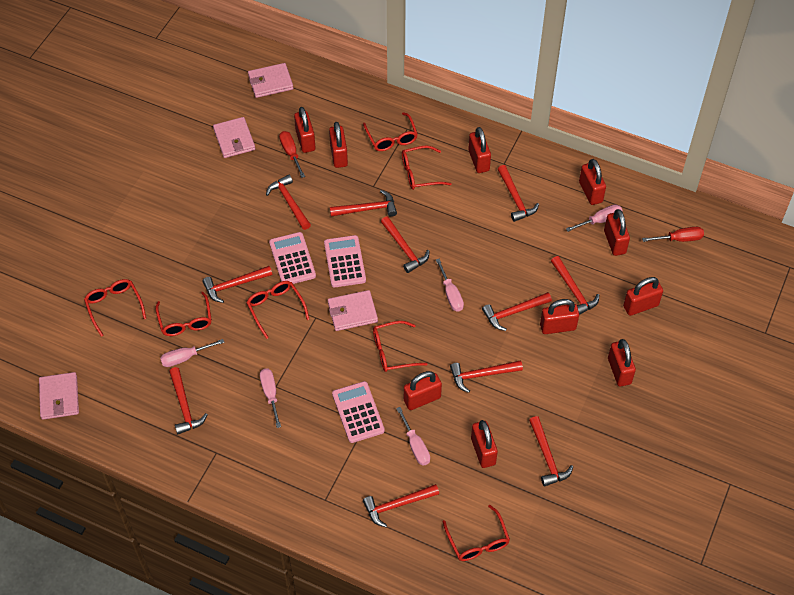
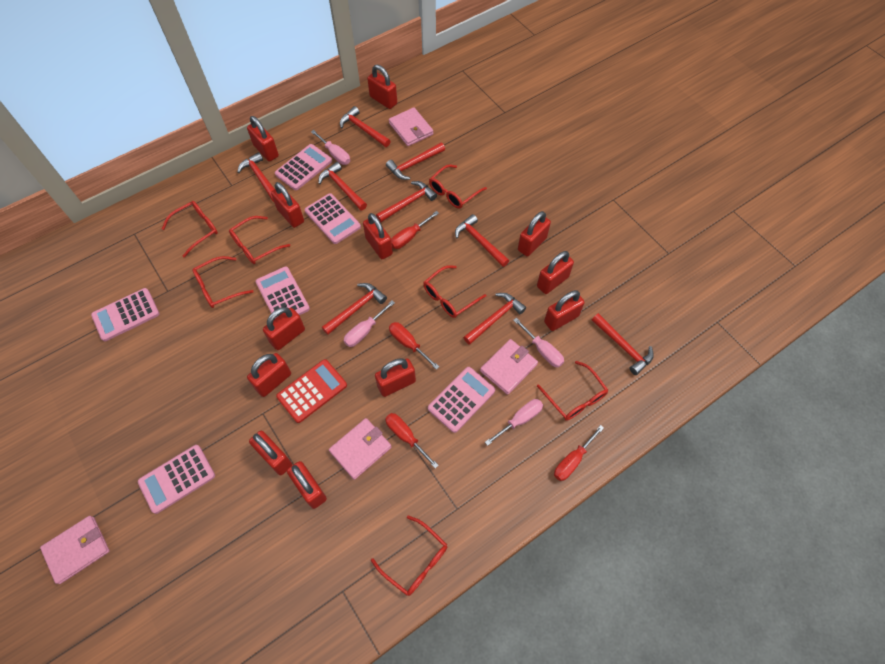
pink calculator: [269,232,316,284] [324,235,366,287] [332,381,385,443] = 3 -> [91,288,160,341] [138,445,215,514] [256,266,310,318] [275,144,332,190] [305,193,361,244] [428,367,495,433] = 6
pink screwdriver: [160,339,225,367] [260,368,281,428] [396,407,430,466] [436,259,464,312] [566,204,623,232] = 5 -> [311,130,350,165] [344,301,395,347] [485,399,543,446] [513,318,564,367] = 4
red calculator: none = 0 -> [276,359,347,423] = 1
red hammer: [169,367,208,434] [202,266,272,303] [266,175,311,230] [330,190,397,217] [363,484,439,527] [381,216,430,273] [450,360,523,393] [482,292,552,331] [498,165,539,222] [529,416,573,487] [551,256,599,315] = 11 -> [237,152,275,202] [318,162,367,210] [322,283,387,335] [340,106,390,147] [376,181,437,222] [386,142,445,180] [455,214,509,267] [463,293,526,345] [592,313,654,375] = 9
red padlock: [294,107,316,153] [329,122,348,168] [404,371,442,410] [468,127,491,173] [471,420,498,468] [540,299,579,334] [579,159,606,205] [604,209,630,256] [608,339,636,387] [623,277,663,316] = 10 -> [247,116,279,161] [247,353,291,397] [249,431,292,475] [263,307,305,350] [271,182,304,228] [287,461,327,509] [363,213,393,259] [367,65,397,109] [375,358,416,397] [518,211,551,256] [537,251,574,294] [544,290,585,331] = 12
red screwdriver: [279,131,305,178] [642,227,704,242] = 2 -> [385,413,439,468] [389,322,439,370] [391,211,439,249] [554,425,604,481] = 4

